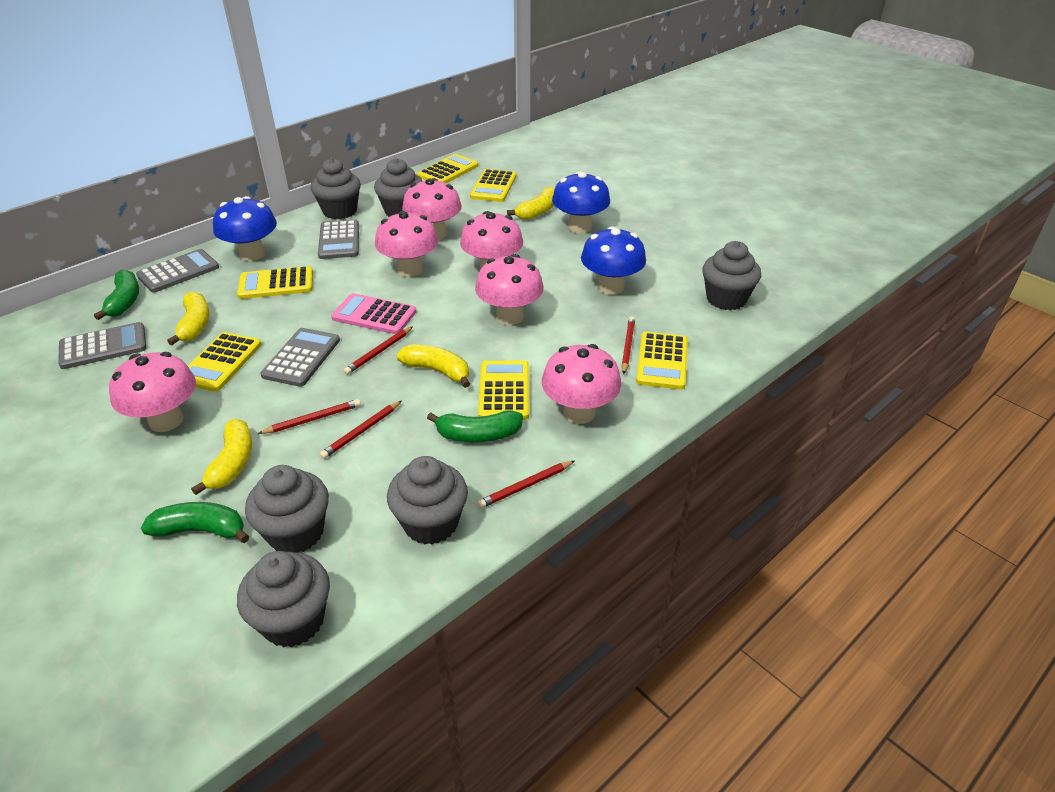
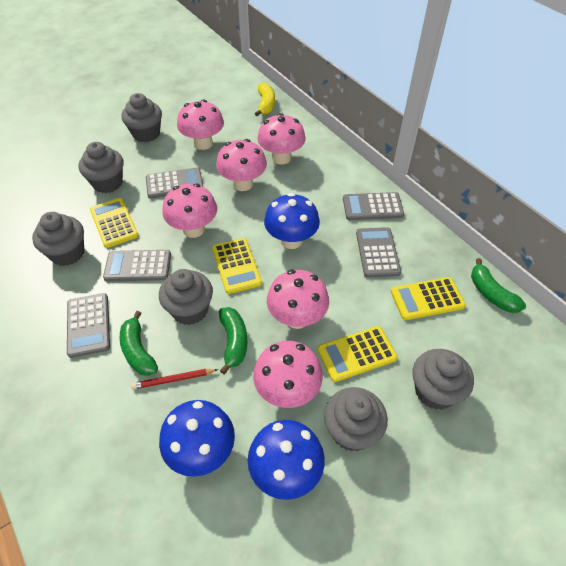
grey calculator: [58,322,147,369] [136,249,219,293] [261,328,340,387] [318,220,359,259] = 4 -> [67,293,110,358] [103,250,171,282] [146,167,203,199] [343,192,404,220] [356,227,401,278] = 5
pink calculator: [331,293,416,334] = 1 -> none = 0
red pencil: [257,399,361,434] [320,401,402,459] [343,326,413,375] [477,461,574,508] [621,316,635,374] = 5 -> [131,369,219,389] = 1
yellow banana: [167,291,210,345] [191,419,252,495] [396,345,470,388] [507,187,555,220] = 4 -> [255,83,275,116] = 1
yellow calculator: [188,332,262,392] [237,266,313,299] [417,154,478,183] [470,169,516,202] [478,361,529,420] [636,332,688,389] = 6 -> [90,198,139,248] [212,238,262,294] [318,326,398,382] [391,277,466,320] = 4

